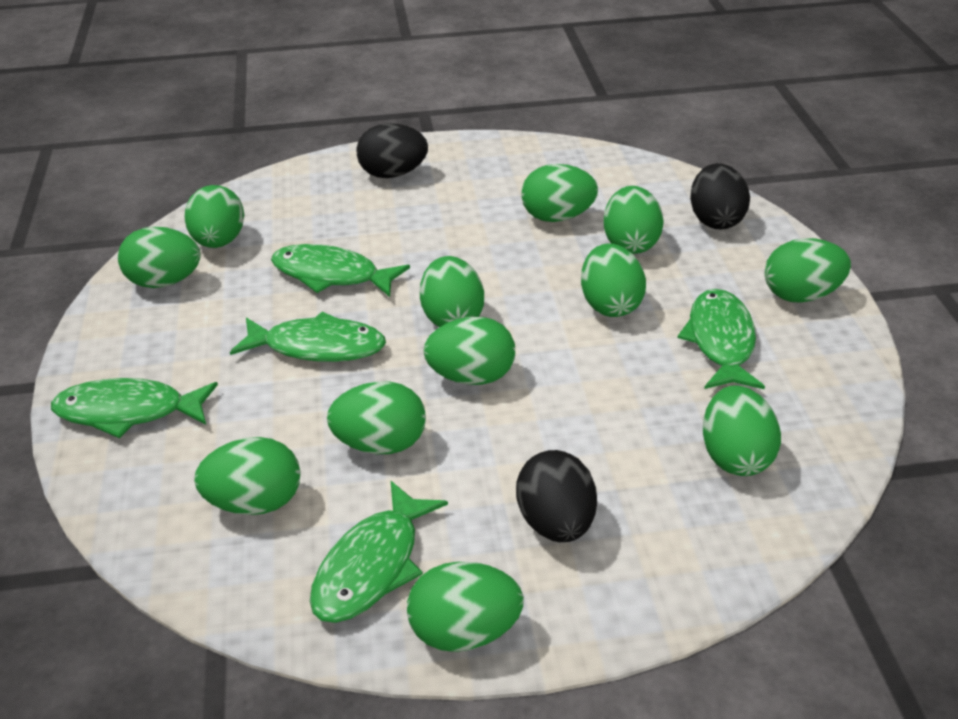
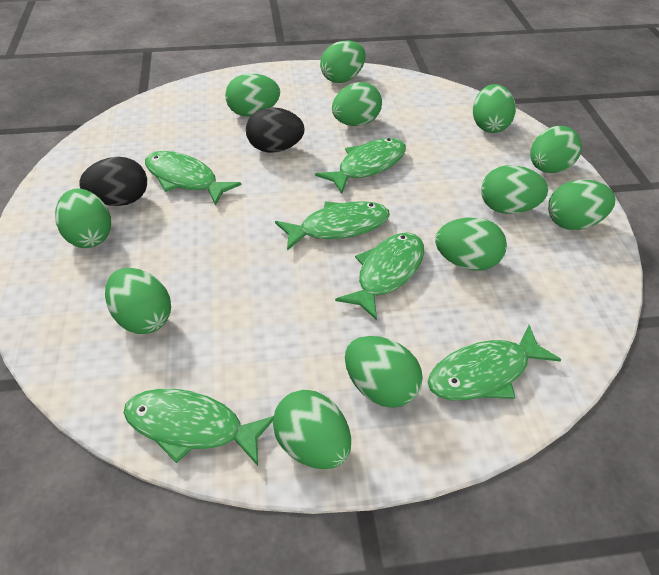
black egg: [356,123,428,178] [516,450,597,542] [690,163,750,230] = 3 -> [79,157,147,206] [246,107,305,153] = 2
green fish: [51,378,218,438] [230,312,386,362] [271,244,410,297] [310,481,448,623] [677,289,765,390] = 5 -> [124,389,274,466] [145,151,241,206] [275,201,390,251] [315,138,406,194] [335,232,424,321] [428,325,561,400] = 6

